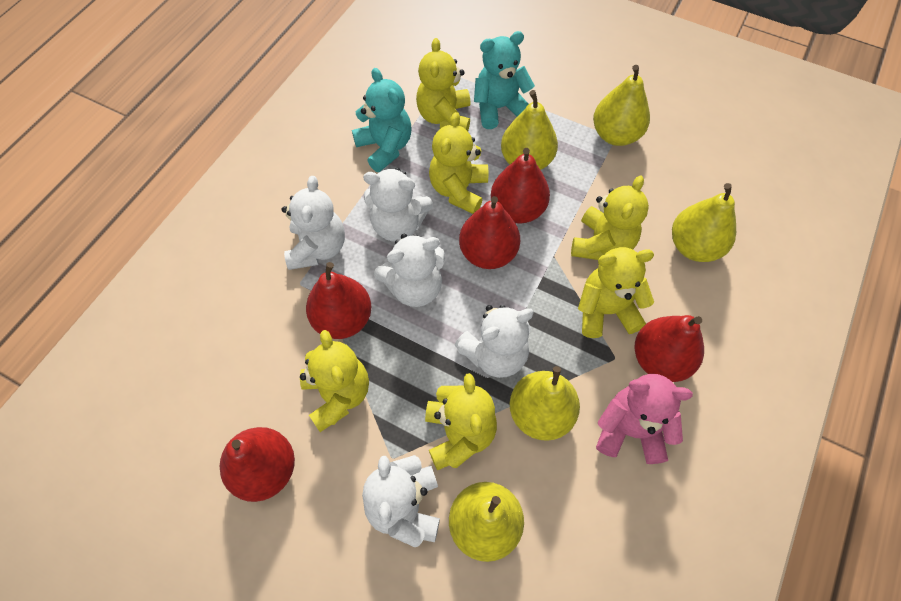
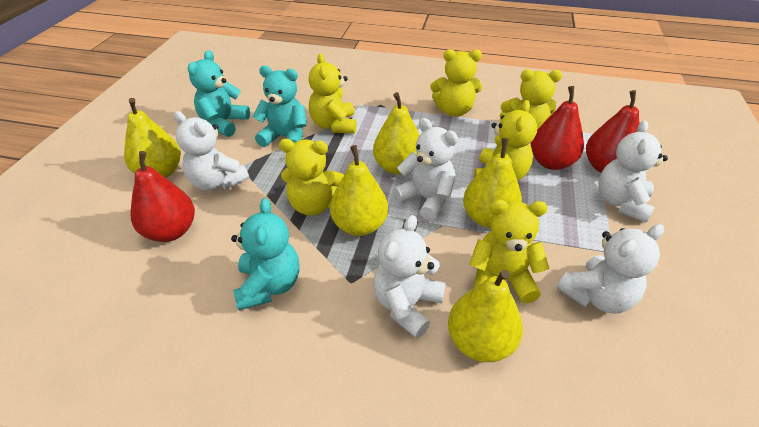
pink teddy bear: [596,374,693,464] = 1 -> none = 0
red pear: [220,427,295,502] [306,262,371,339] [459,196,520,269] [491,148,550,224] [635,315,704,382] = 5 -> [131,151,195,242] [531,86,584,170] [586,90,639,173] = 3
turquoise teddy bear: [352,68,412,172] [474,31,535,129] = 2 -> [188,50,250,137] [231,198,299,310] [253,65,307,147] = 3

